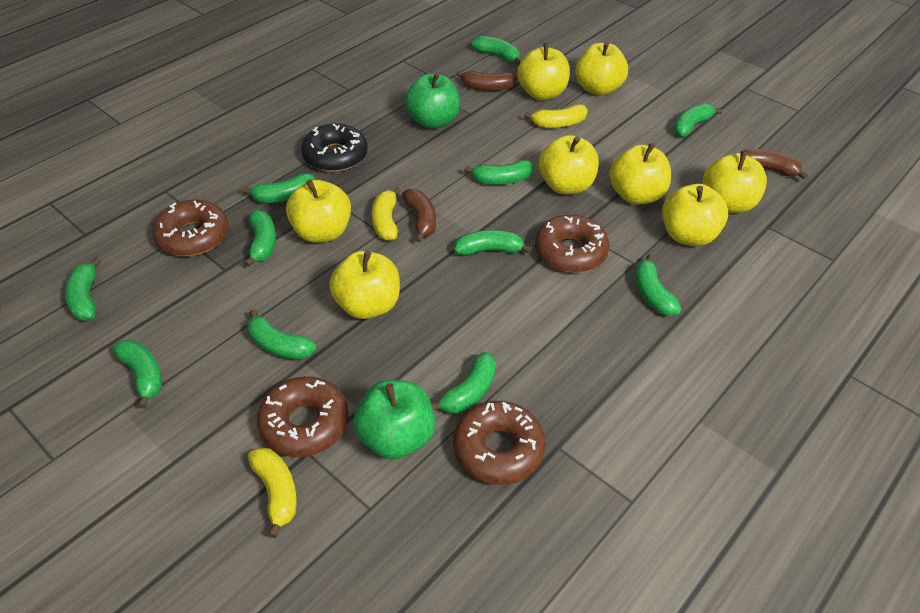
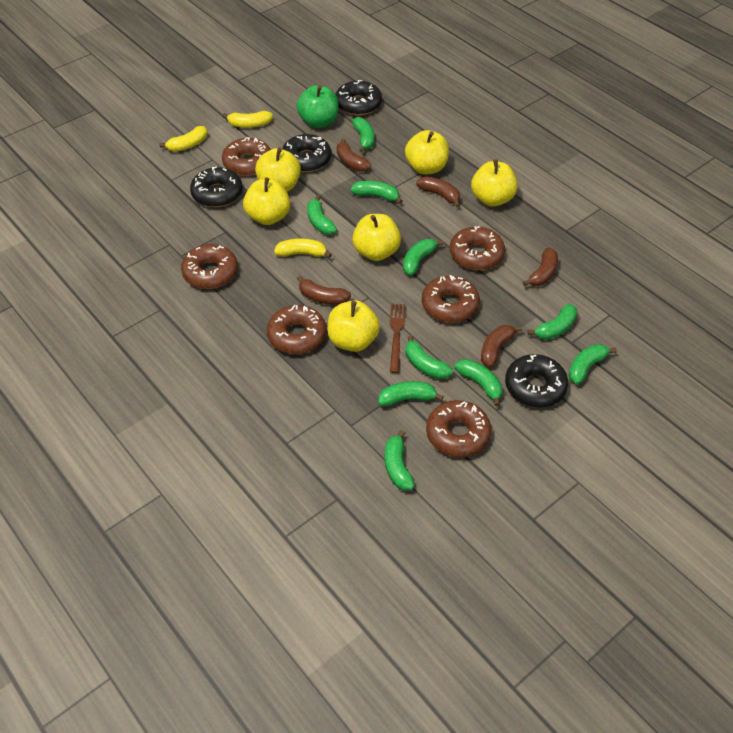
black donut: [301,123,368,172] = 1 -> [190,167,243,207] [282,134,331,172] [335,80,382,115] [505,354,568,407] = 4
brown banana: [402,189,436,243] [456,71,517,91] [740,149,808,179] = 3 -> [297,276,351,305] [337,138,371,172] [416,177,460,207] [481,325,522,367] [523,248,558,286] = 5
brown donut: [152,199,229,256] [257,376,349,457] [453,401,546,485] [535,215,610,273] = 4 -> [181,244,238,289] [222,137,271,176] [267,305,326,354] [422,275,480,323] [426,400,491,457] [450,226,505,270] = 6
brown fork: none = 0 -> [390,303,406,373] = 1
green apple: [353,380,435,459] [405,72,460,129] = 2 -> [297,85,339,128] = 1
green banana: [65,258,101,321] [112,340,162,408] [243,173,315,203] [244,210,276,267] [247,309,316,360] [431,352,496,414] [454,230,532,256] [464,160,534,185] [472,36,521,65] [635,254,681,316] [673,103,722,137] = 11 -> [307,195,337,235] [351,181,403,203] [352,117,374,152] [378,381,444,406] [385,430,415,491] [403,239,443,275] [405,335,453,379] [454,359,503,406] [527,304,577,340] [568,344,617,384] = 10
yellow apple: [286,180,351,243] [329,251,400,319] [517,43,570,100] [539,135,599,194] [575,41,628,96] [609,143,671,205] [662,184,728,246] [703,150,767,213] = 8 -> [243,177,290,225] [255,147,301,192] [327,301,380,352] [352,214,401,261] [405,130,449,175] [471,159,518,207] = 6

